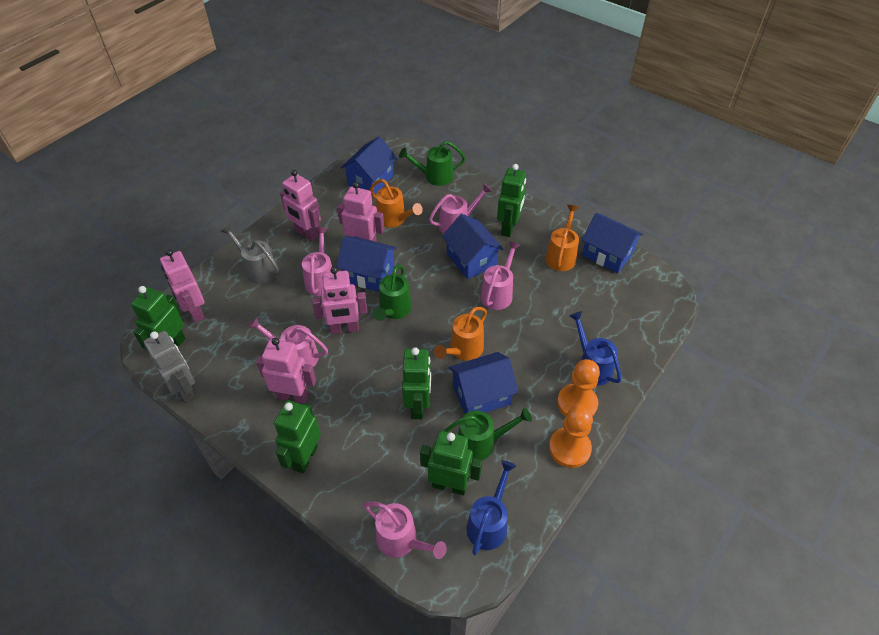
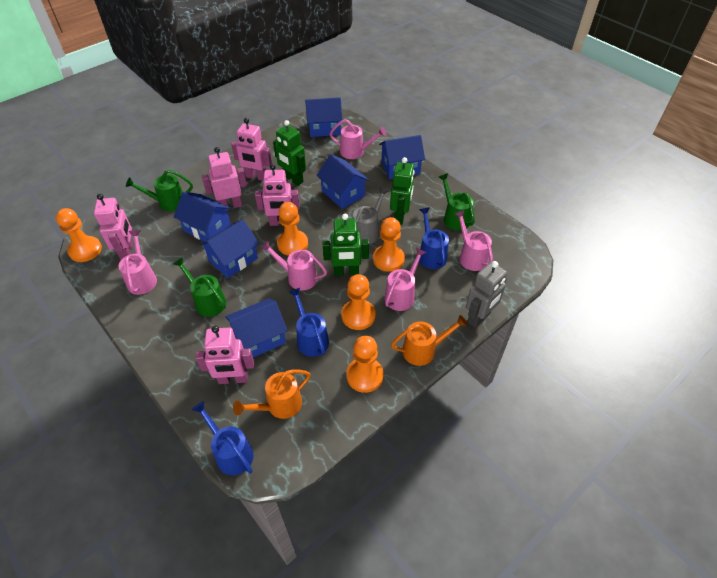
blue house: [336,236,397,292] [341,137,397,195] [442,214,504,279] [449,352,518,414] [582,212,643,273] = 5 -> [174,192,231,241] [199,220,259,278] [225,298,288,357] [305,97,343,137] [316,154,369,209] [379,135,425,179] = 6
blue watering can: [466,460,516,555] [570,311,622,386] = 2 -> [192,401,254,475] [289,288,329,357] [419,207,449,269] = 3
green robot: [131,286,185,350] [274,400,321,474] [402,347,431,419] [420,431,482,495] [497,164,526,237] = 5 -> [273,120,306,186] [323,214,369,276] [390,157,414,225] = 3
orange pawn: [549,405,593,468] [557,359,600,417] = 2 -> [56,208,102,262] [277,202,308,256] [341,274,376,330] [346,336,384,393] [373,217,405,272] = 5
orange watering can: [370,179,423,228] [434,307,487,361] [545,205,579,271] = 3 -> [233,370,311,419] [391,315,467,366] = 2

